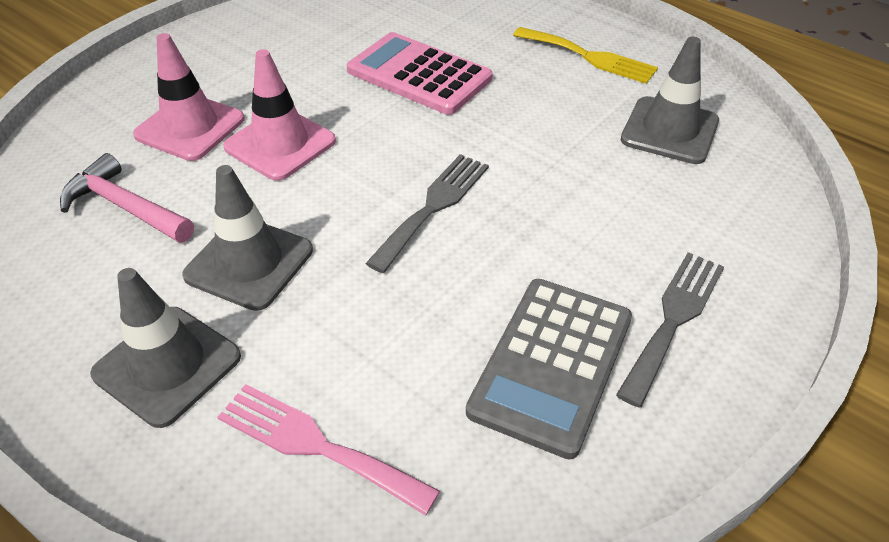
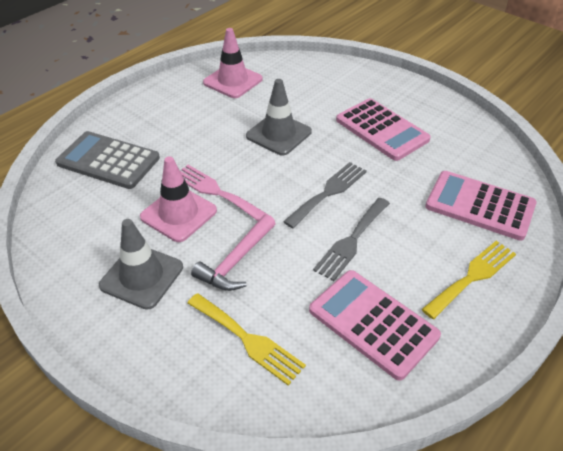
grey traffic cone: [90,268,241,428] [182,165,313,311] [621,37,719,164] = 3 -> [99,219,183,310] [246,79,312,155] = 2
pink calculator: [347,32,493,115] = 1 -> [309,270,441,381] [336,98,431,161] [425,171,537,241] = 3
yellow fork: [513,27,658,84] = 1 -> [187,293,306,385] [422,241,516,319] = 2

